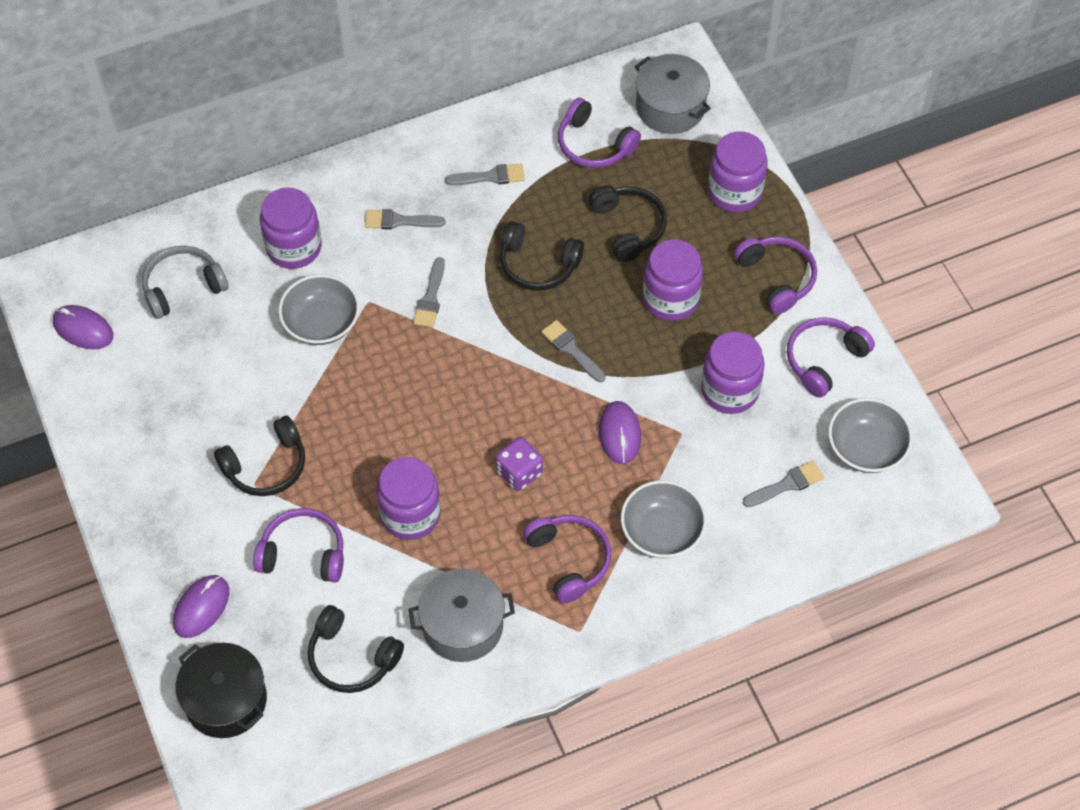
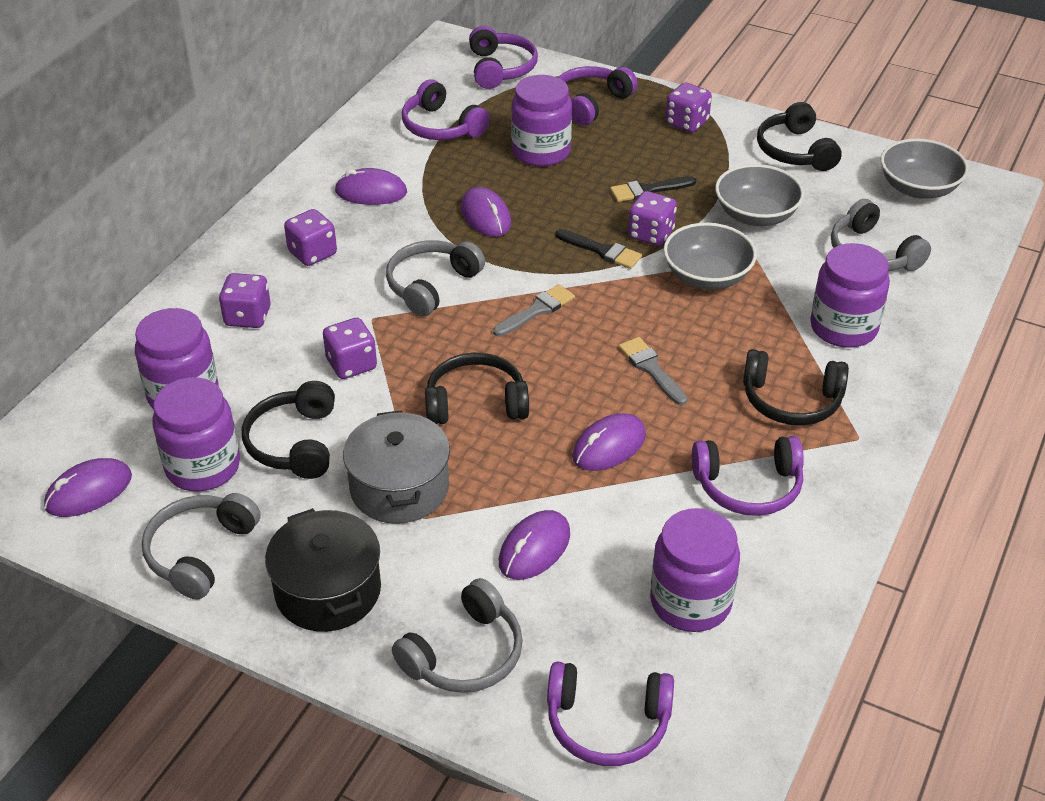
black brush: none = 0 -> [556,229,642,269] [610,176,696,202] = 2
grey brush: [365,209,446,230] [413,257,445,328] [445,164,525,185] [541,320,606,382] [743,461,824,507] = 5 -> [493,284,575,337] [618,337,688,405] = 2
grey headphones: [142,246,228,319] = 1 -> [142,493,261,599] [386,240,485,317] [392,578,523,693] [831,199,931,271] = 4
grey pot: [409,569,515,662] [635,54,711,134] = 2 -> [343,410,450,524] = 1
purple dice: [496,437,543,491] = 1 -> [219,273,271,328] [284,209,337,266] [323,318,377,379] [628,191,677,246] [665,83,712,133] = 5
purple mouse: [53,305,113,349] [173,575,229,638] [599,401,641,464] = 3 -> [44,458,132,517] [335,168,407,205] [461,187,511,237] [499,510,570,580] [572,413,646,471] = 5

